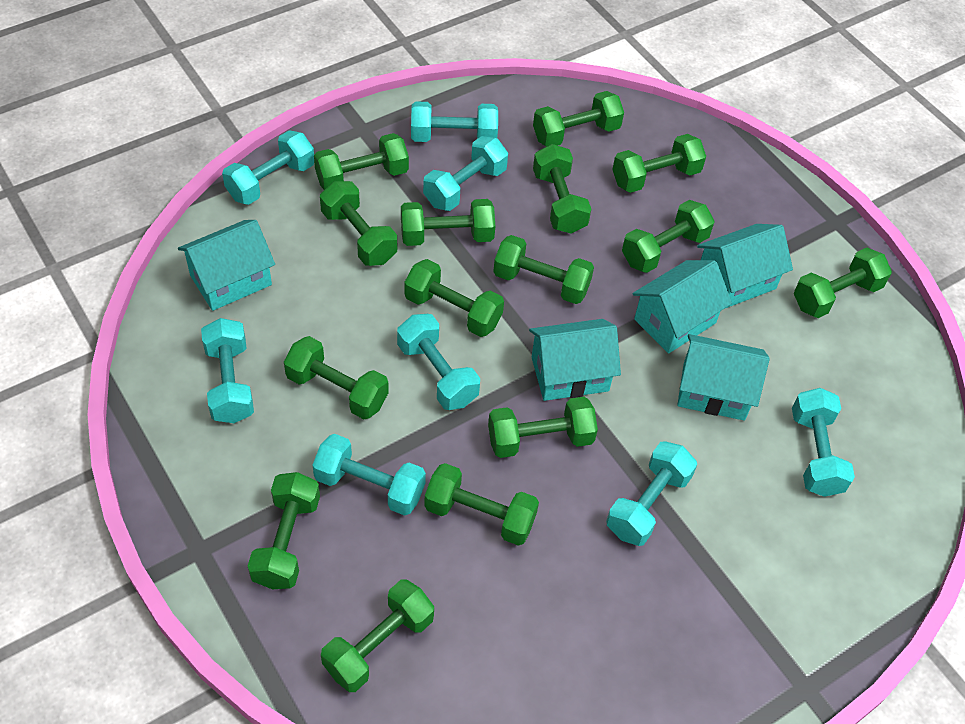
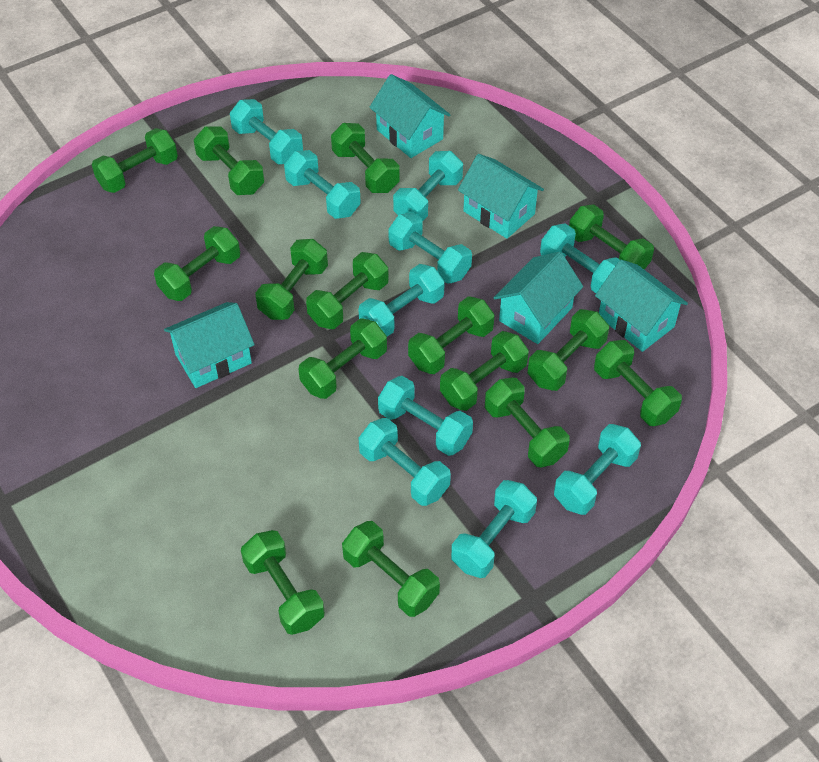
turquoise dumbbell: [201,318,254,423] [222,130,314,205] [313,434,426,516] [397,314,480,410] [411,101,498,142] [423,136,508,211] [606,441,697,546] [792,388,855,497] = 8 -> [230,99,303,165] [284,150,361,219] [358,264,445,337] [359,418,451,506] [378,376,473,456] [388,212,472,284] [393,151,463,222] [451,480,537,578] [540,224,620,293] [554,424,641,515] = 10

